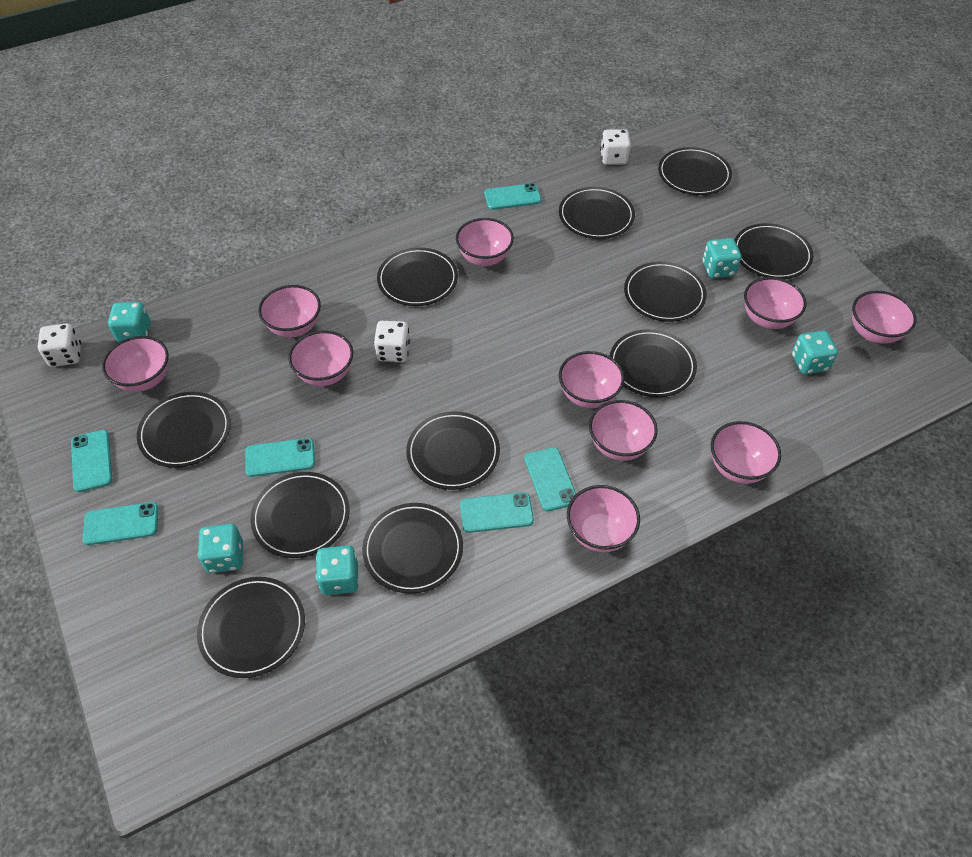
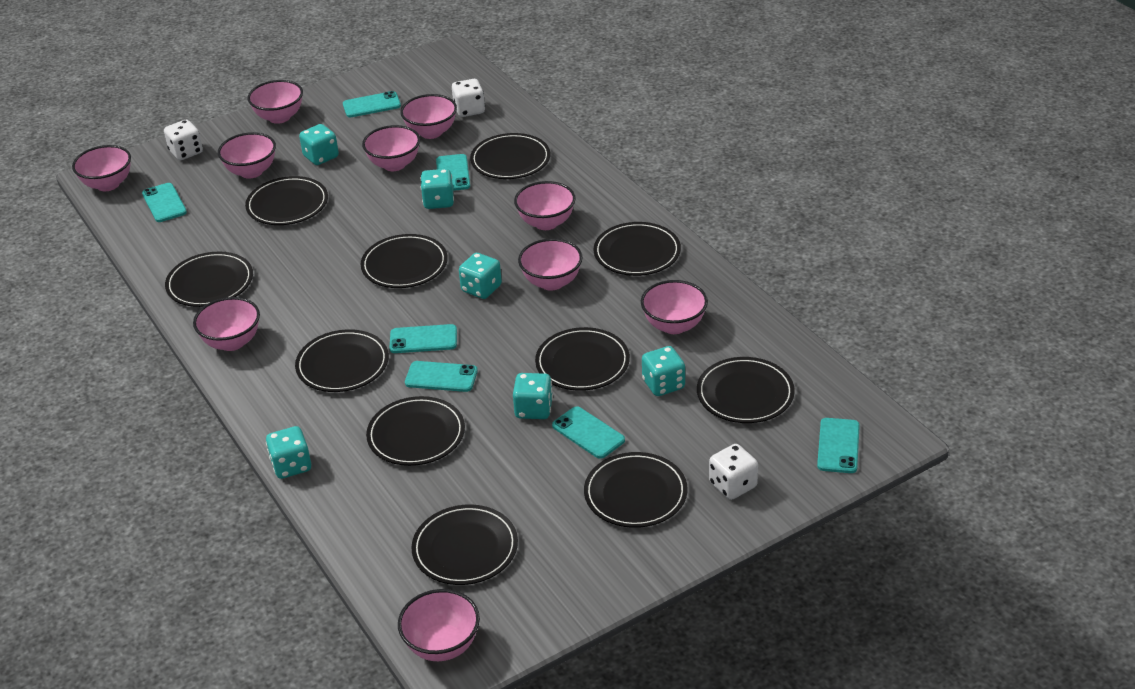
turquoise dice: [108,302,151,342] [198,524,243,573] [316,546,359,595] [703,238,741,278] [792,331,838,374] = 5 -> [266,426,311,479] [299,124,339,165] [420,169,454,209] [459,253,502,299] [513,373,553,419] [642,346,685,396] = 6
turquoise phone: [71,430,112,492] [82,502,158,545] [245,438,315,477] [460,492,534,533] [484,183,541,210] [524,447,576,511] = 6 -> [142,183,187,222] [343,91,401,117] [390,324,457,353] [405,361,478,392] [436,154,470,191] [552,406,625,459] [817,418,860,473] = 7

